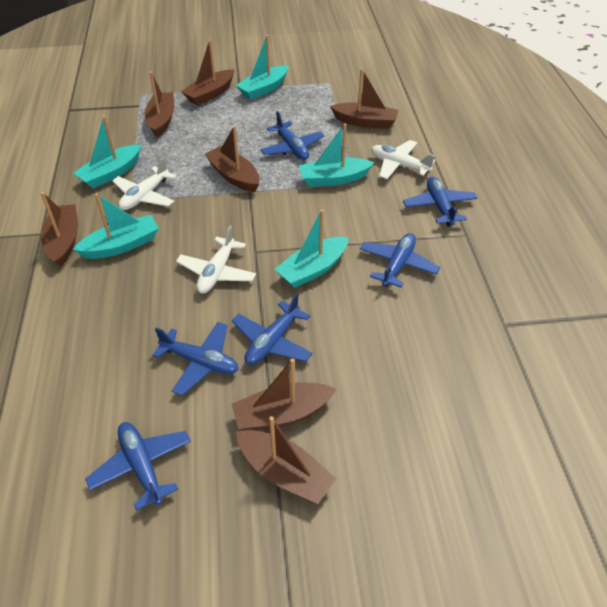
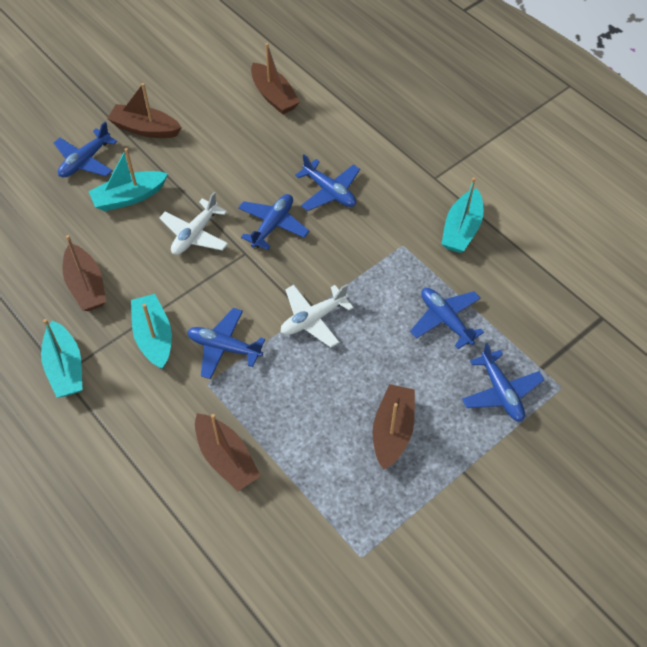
brown boat: [40,192,78,267] [144,71,174,138] [181,40,234,106] [205,126,260,192] [232,358,336,431] [236,416,336,504] [330,68,399,129] = 7 -> [63,235,106,311] [107,83,182,138] [195,413,261,491] [251,43,300,115] [373,384,415,470] = 5
turquoise boat: [73,193,159,259] [74,116,141,189] [236,35,289,100] [275,210,349,288] [299,124,374,187] = 5 -> [41,319,82,398] [88,148,168,211] [131,294,172,370] [441,177,483,253] = 4
white plane: [112,157,176,210] [176,225,256,294] [371,140,435,179] = 3 -> [159,192,228,255] [281,284,354,347] = 2

